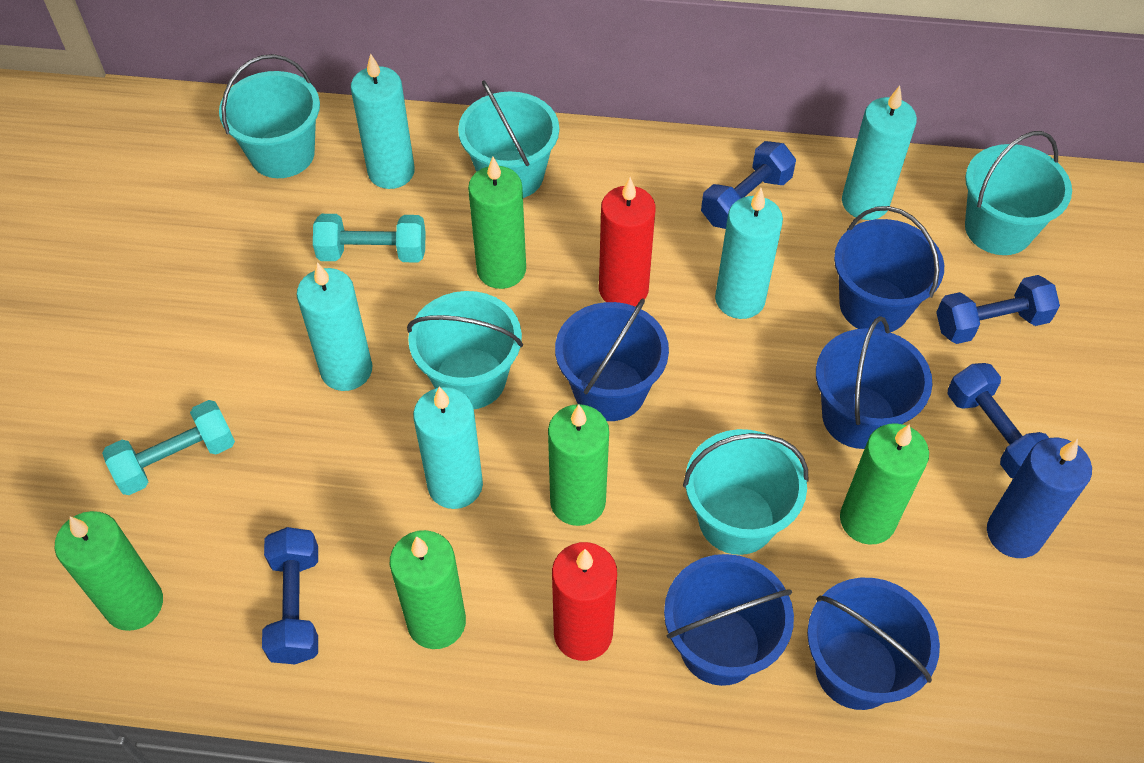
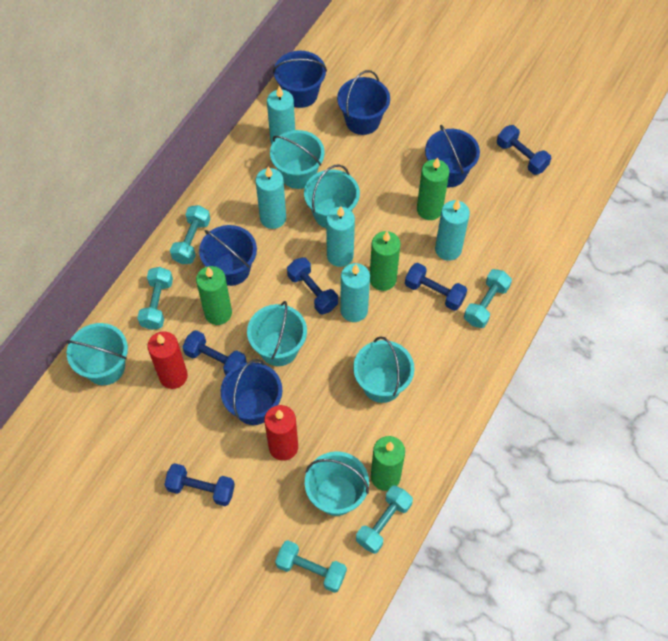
blue candle: [987,438,1092,558] = 1 -> none = 0
blue dumbbell: [262,527,318,664] [701,141,796,229] [936,275,1060,344] [947,363,1049,478] = 4 -> [164,463,235,506] [183,330,247,375] [287,257,338,315] [405,263,467,311] [497,125,551,175] = 5
green candle: [54,511,163,631] [390,530,466,649] [468,157,526,289] [548,404,609,526] [840,423,929,545] = 5 -> [196,266,232,325] [370,231,401,291] [371,436,405,491] [417,157,450,220] = 4
turquoise bucket: [219,54,320,178] [407,291,523,409] [458,80,559,198] [683,429,808,555] [965,131,1072,255] = 5 -> [66,323,128,385] [247,301,307,366] [270,130,325,189] [304,165,360,228] [305,451,369,516] [353,336,414,403] = 6
turquoise dumbbell: [102,400,235,495] [313,214,426,262] = 2 -> [137,267,173,330] [170,205,211,264] [275,540,347,593] [356,485,413,554] [464,269,512,328] = 5

